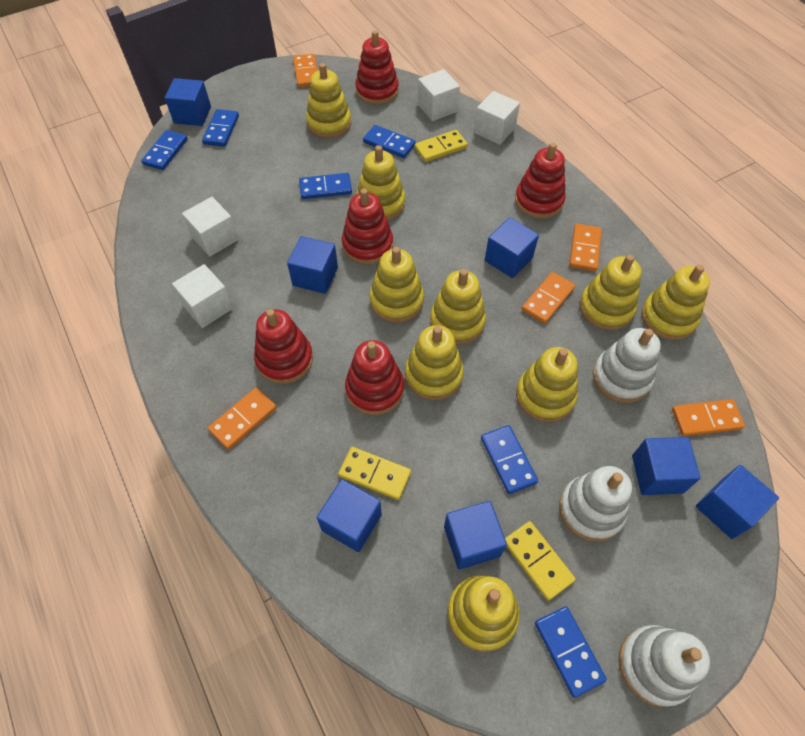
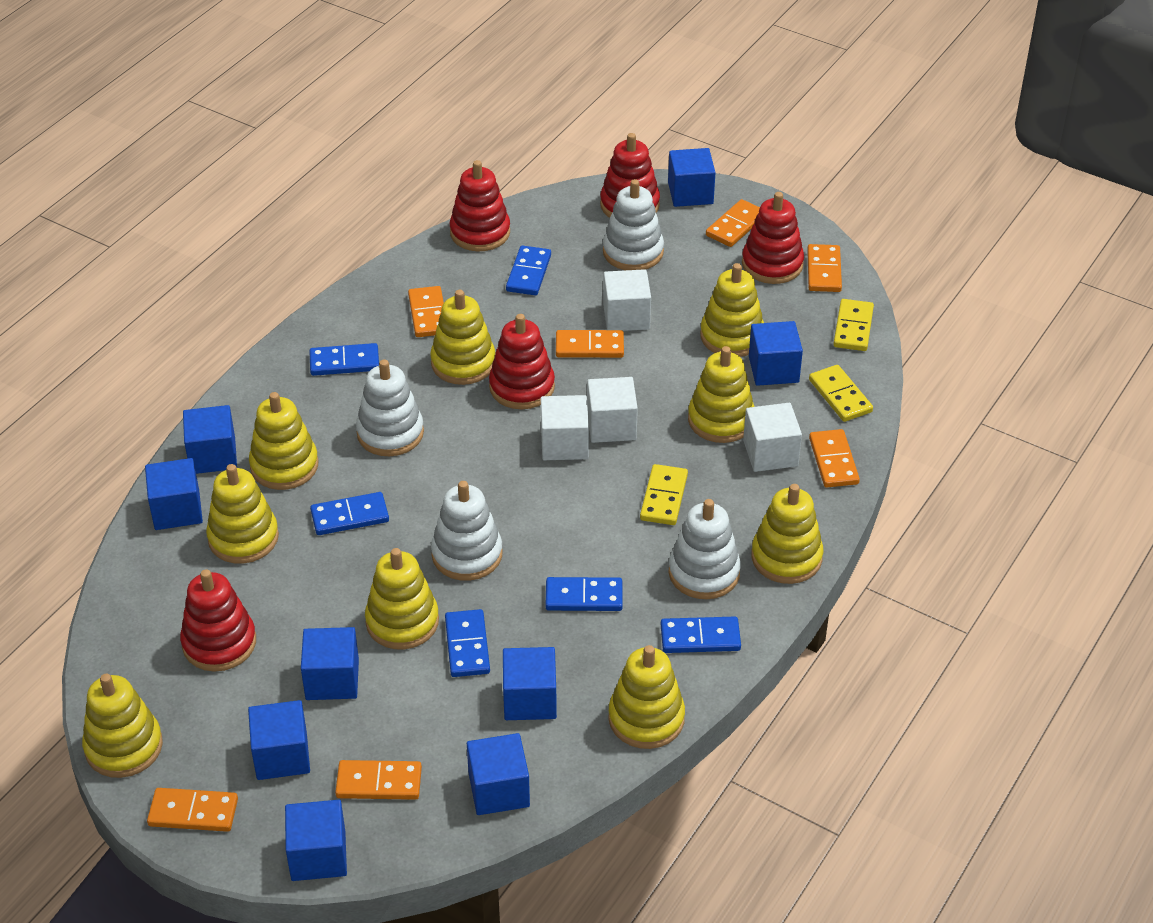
blue cube: [165,78,211,126] [287,236,338,294] [317,479,382,552] [444,501,507,570] [485,217,539,278] [632,437,701,495] [696,465,779,539] = 7 -> [145,458,203,530] [183,405,237,474] [248,700,310,780] [285,800,347,881] [301,627,359,700] [467,733,530,815] [503,647,557,720] [668,148,716,207] [749,321,803,386] = 9
orange domino: [208,388,277,449] [293,54,318,87] [522,272,575,324] [569,224,602,271] [672,399,745,436] = 5 -> [147,788,238,832] [335,760,422,800] [408,286,444,337] [556,330,624,358] [706,199,760,247] [807,244,842,292] [809,429,860,488] = 7
white stacking toy: [559,466,632,542] [593,328,661,403] [619,625,710,707] = 3 -> [356,359,424,456] [431,481,503,581] [603,179,664,270] [669,499,741,599] = 4

